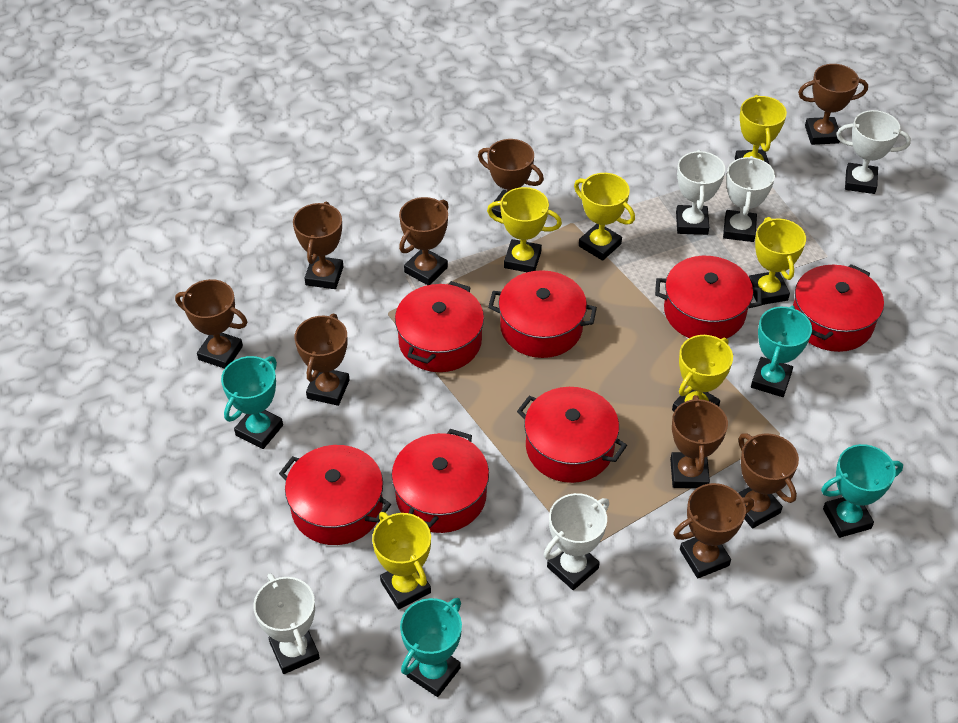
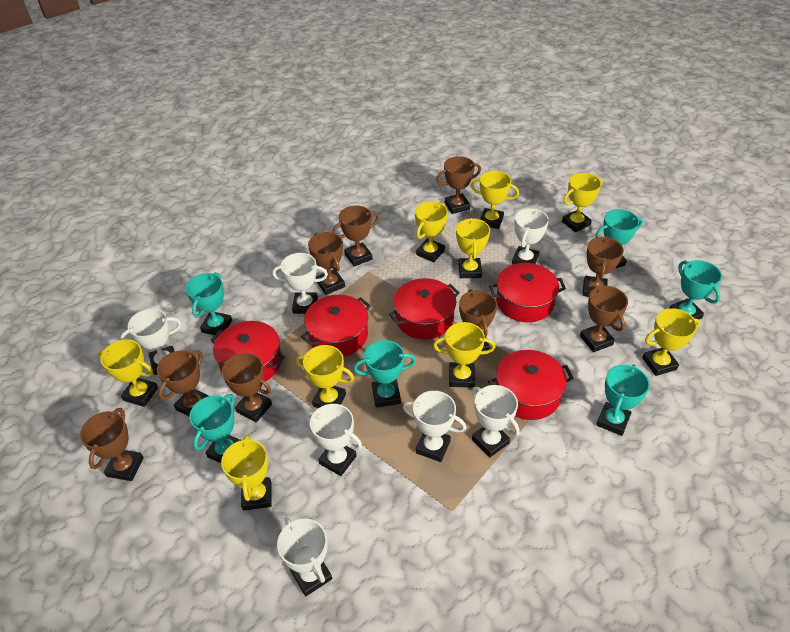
red pot: [279,445,391,545] [392,429,489,533] [395,281,484,372] [488,270,597,358] [517,387,627,483] [655,256,762,339] [793,264,884,352] = 7 -> [210,321,285,381] [301,295,371,357] [389,278,460,339] [488,350,574,420] [489,263,566,322] = 5
turquoise trophy: [221,356,283,449] [400,598,462,697] [751,306,812,397] [821,444,903,538] = 4 -> [185,272,232,335] [189,394,241,463] [353,340,416,407] [595,209,643,268] [596,364,650,436] [669,260,722,320] = 6
white trophy: [253,573,320,674] [544,493,609,590] [676,150,725,235] [723,156,775,242] [836,110,911,194] = 5 -> [120,309,182,375] [272,253,328,314] [277,517,332,596] [306,404,362,476] [403,391,466,462] [472,385,520,457] [512,208,549,264] = 7
yellow trophy: [372,512,431,610] [487,187,562,272] [574,173,635,261] [672,335,733,411] [735,95,787,164] [749,217,806,305] = 6 -> [98,339,158,407] [221,435,272,511] [296,345,354,408] [415,201,448,262] [433,322,495,388] [456,218,490,278] [471,171,519,229] [562,173,603,232] [642,308,700,376] = 9

